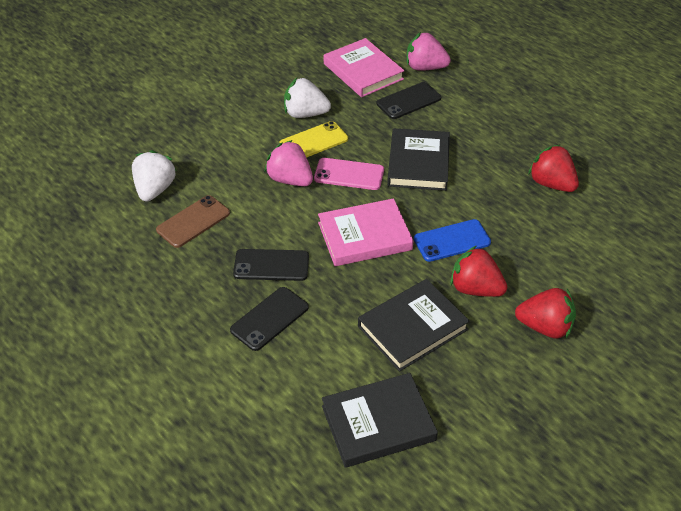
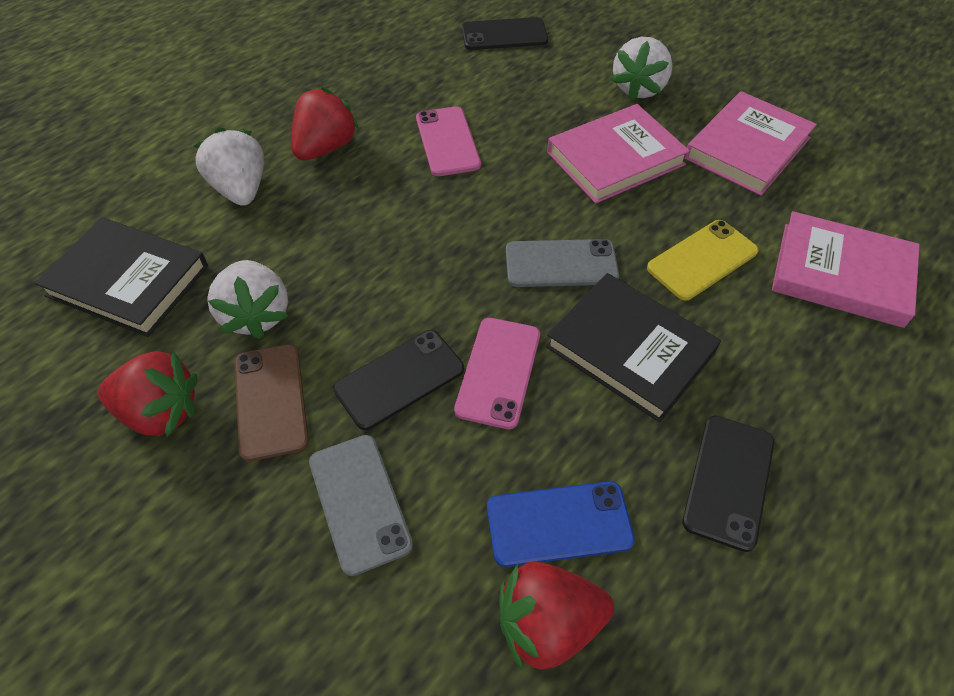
black book: [322,373,438,468] [358,279,470,372] [387,128,450,191] = 3 -> [35,217,208,337] [546,273,721,422] = 2
grey phone: none = 0 -> [309,435,413,576] [506,239,619,287] = 2
pink book: [318,198,413,266] [324,38,405,97] = 2 -> [547,104,690,204] [684,91,817,196] [772,211,920,328] = 3
pink phone: [314,158,384,190] = 1 -> [416,106,481,176] [454,318,540,429] = 2
pink strawberry: [264,140,313,186] [407,32,451,71] = 2 -> none = 0
white strawberry: [132,150,176,201] [284,78,331,118] = 2 -> [194,128,264,206] [208,260,288,339] [611,37,672,101] = 3

